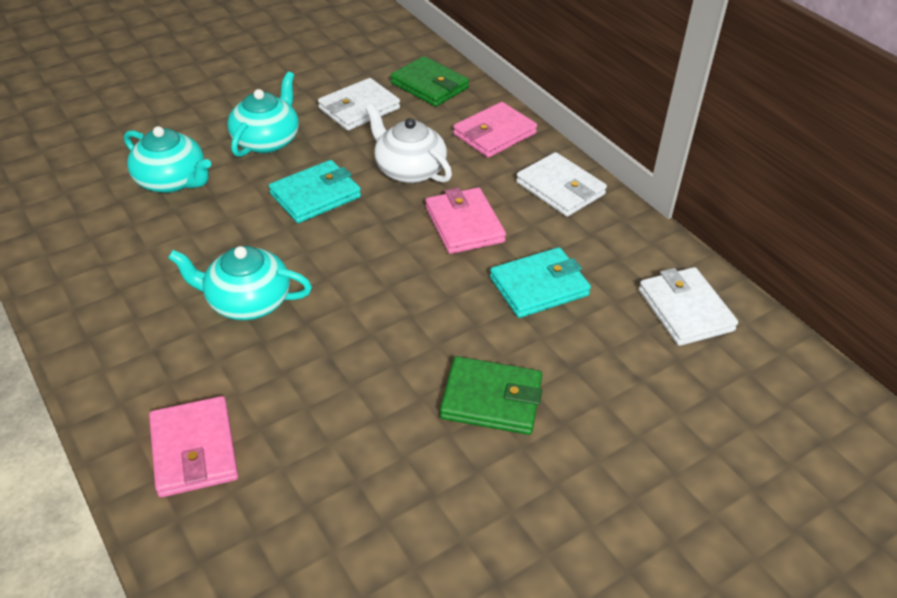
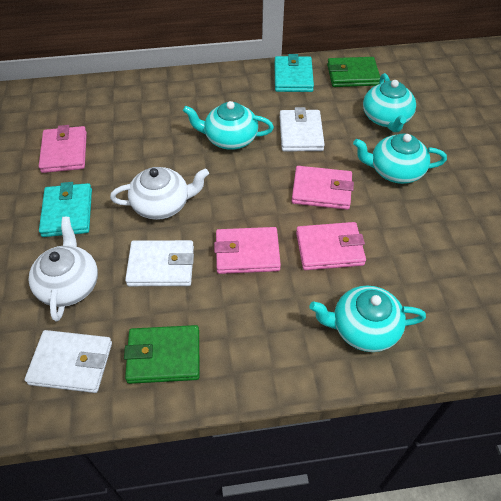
pink wallet: [149,396,238,497] [425,188,506,254] [453,102,537,158] = 3 -> [39,125,87,173] [214,227,281,274] [292,166,354,210] [296,222,366,270] = 4
turquoise teapot: [124,126,211,193] [168,246,312,320] [227,72,299,157] = 3 -> [183,101,274,150] [309,286,426,352] [353,133,447,184] [363,73,416,132] = 4
white teapot: [365,104,452,183] = 1 -> [29,217,98,321] [110,167,209,220] = 2

